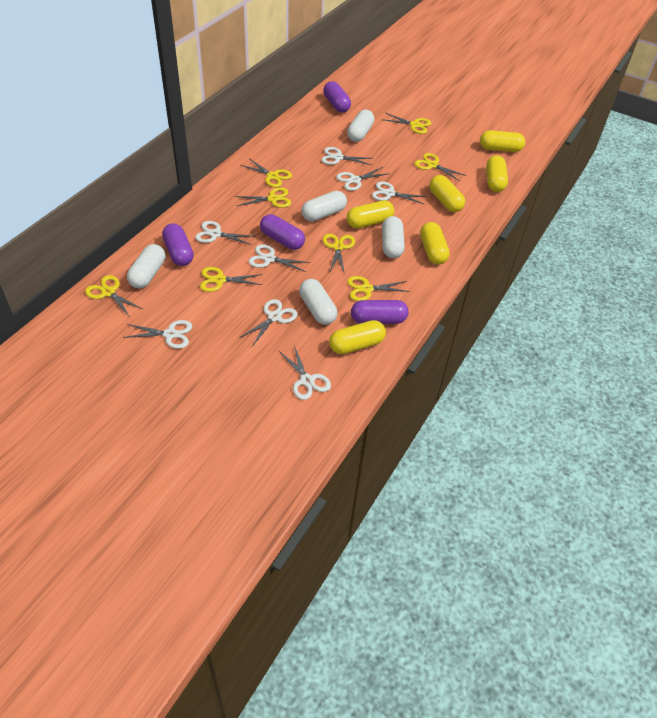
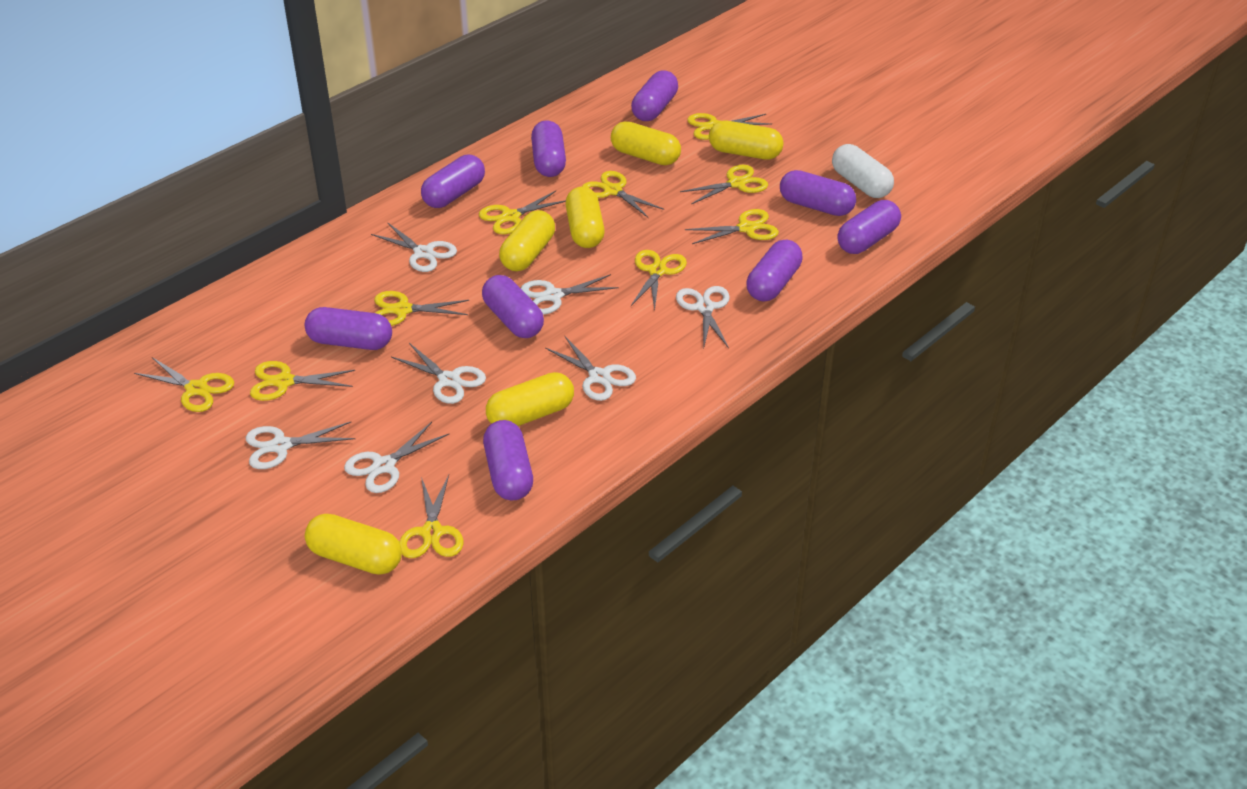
purple capsule: [162,223,194,266] [260,214,305,250] [323,81,351,113] [351,300,409,324] = 4 -> [304,307,392,350] [421,155,485,208] [482,275,544,338] [483,420,533,500] [531,120,566,177] [631,71,678,121] [746,240,803,302] [780,170,856,216] [837,200,901,254] = 9
white capsule: [127,244,166,288] [299,279,337,325] [302,191,347,222] [347,110,374,142] [382,216,405,258] = 5 -> [832,144,894,198] = 1
white scissors: [123,320,192,349] [195,221,253,245] [239,299,297,347] [248,244,311,272] [279,346,331,400] [321,147,373,165] [336,167,387,191] [372,181,427,205] = 8 -> [246,421,355,469] [344,422,450,493] [371,222,457,272] [391,343,486,404] [521,274,619,315] [545,336,636,401] [676,286,730,348] = 7
yellow scissors: [85,275,142,317] [200,267,262,292] [235,187,291,208] [241,158,292,187] [323,234,355,274] [347,276,410,301] [384,113,431,134] [414,153,466,181] = 8 -> [134,357,234,412] [250,361,355,401] [374,291,469,326] [399,475,463,558] [479,191,566,234] [582,171,664,218] [631,250,687,311] [680,165,768,204] [685,209,779,244] [687,113,772,140] = 10

